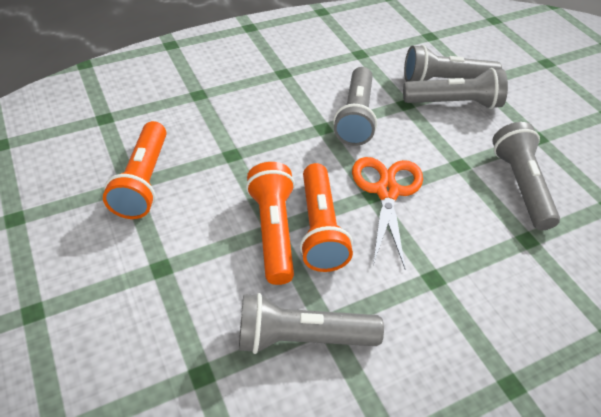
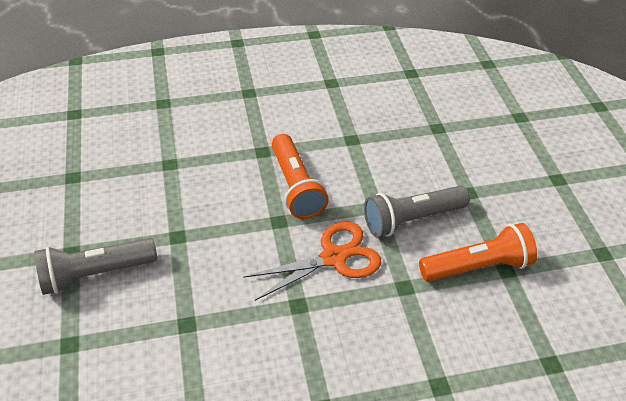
grey flashlight: [239,293,384,354] [333,67,377,146] [403,68,508,109] [404,45,502,82] [492,122,560,230] = 5 -> [34,238,157,295] [364,186,470,237] = 2
orange flashlight: [103,121,166,219] [246,162,295,285] [300,163,353,272] = 3 -> [272,134,329,219] [419,223,537,282] = 2

